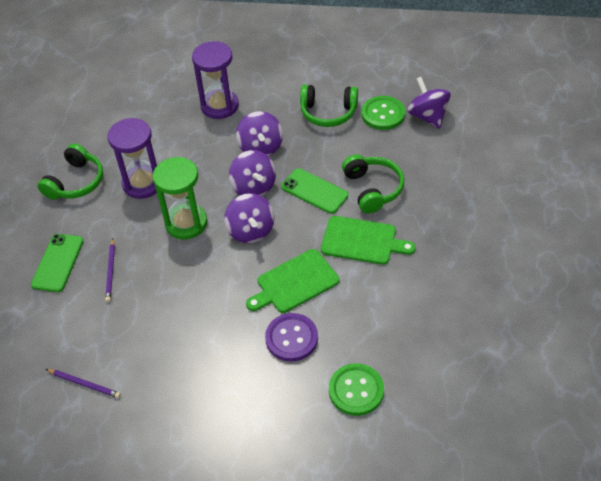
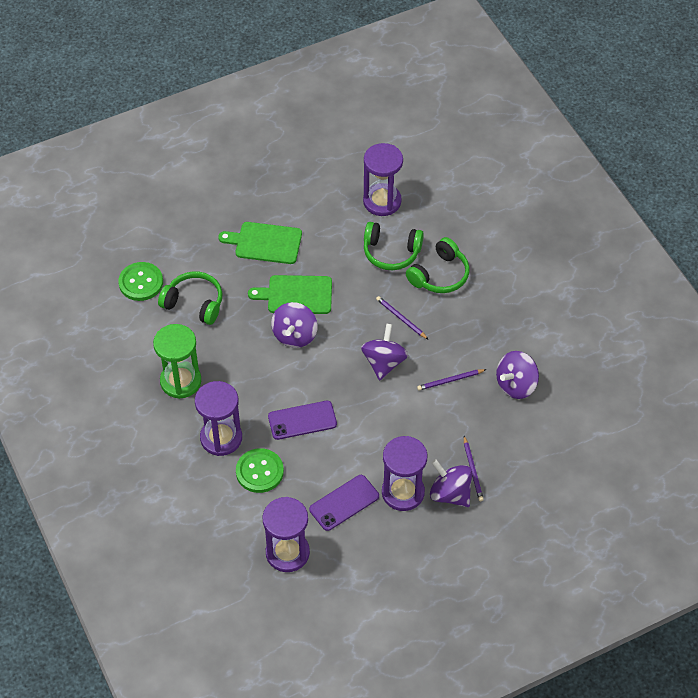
green phone: [31,234,84,292] [281,168,349,214] = 2 -> none = 0
purple button: [265,313,318,362] = 1 -> none = 0
purple hourglass: [108,118,157,199] [192,41,239,119] = 2 -> [195,381,242,456] [263,497,310,572] [363,143,403,216] [382,436,427,511] = 4
purple pencil: [46,369,121,398] [105,239,115,302] = 2 -> [376,296,429,340] [417,369,487,390] [464,436,484,501] = 3
purple phone: none = 0 -> [268,401,337,440] [309,475,379,531] = 2

